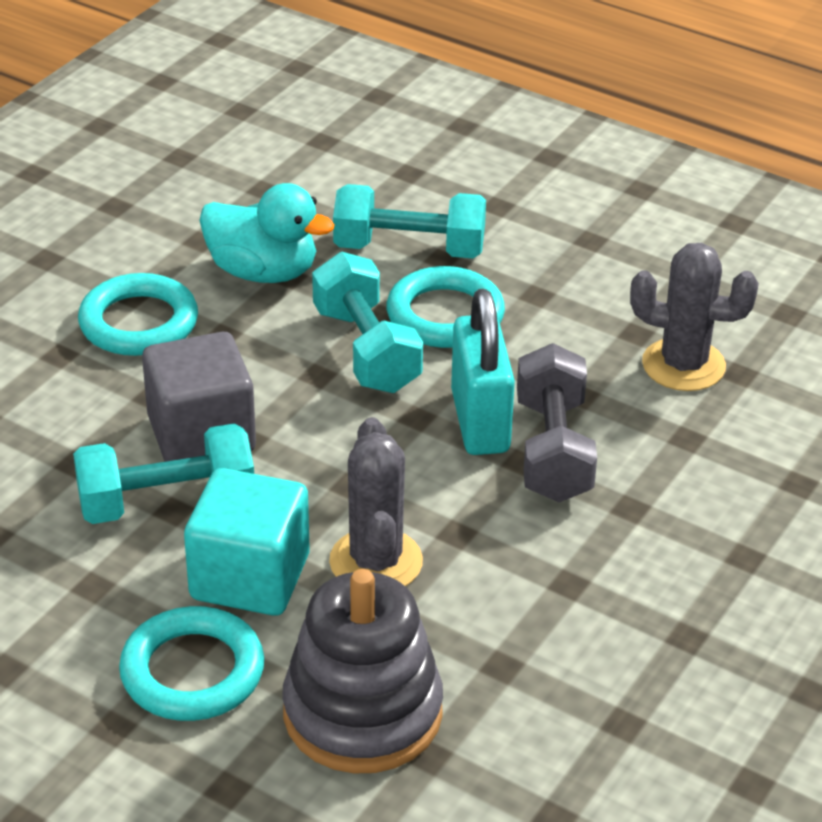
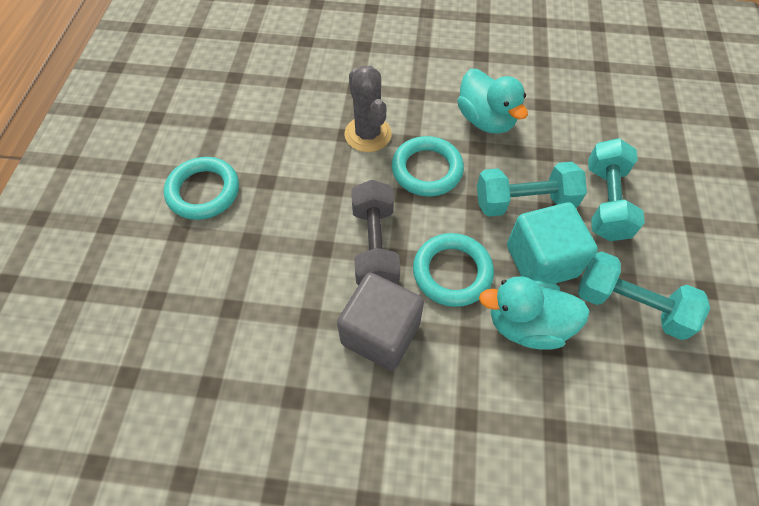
grey cactus: [329,417,423,586] [630,243,759,391] = 2 -> [344,66,392,152] = 1
grey stacking toy: [282,569,443,773] = 1 -> none = 0
turquoise duck: [199,183,335,283] = 1 -> [457,69,528,134] [479,276,590,350] = 2
turquoise padlock: [451,289,515,455] = 1 -> none = 0

